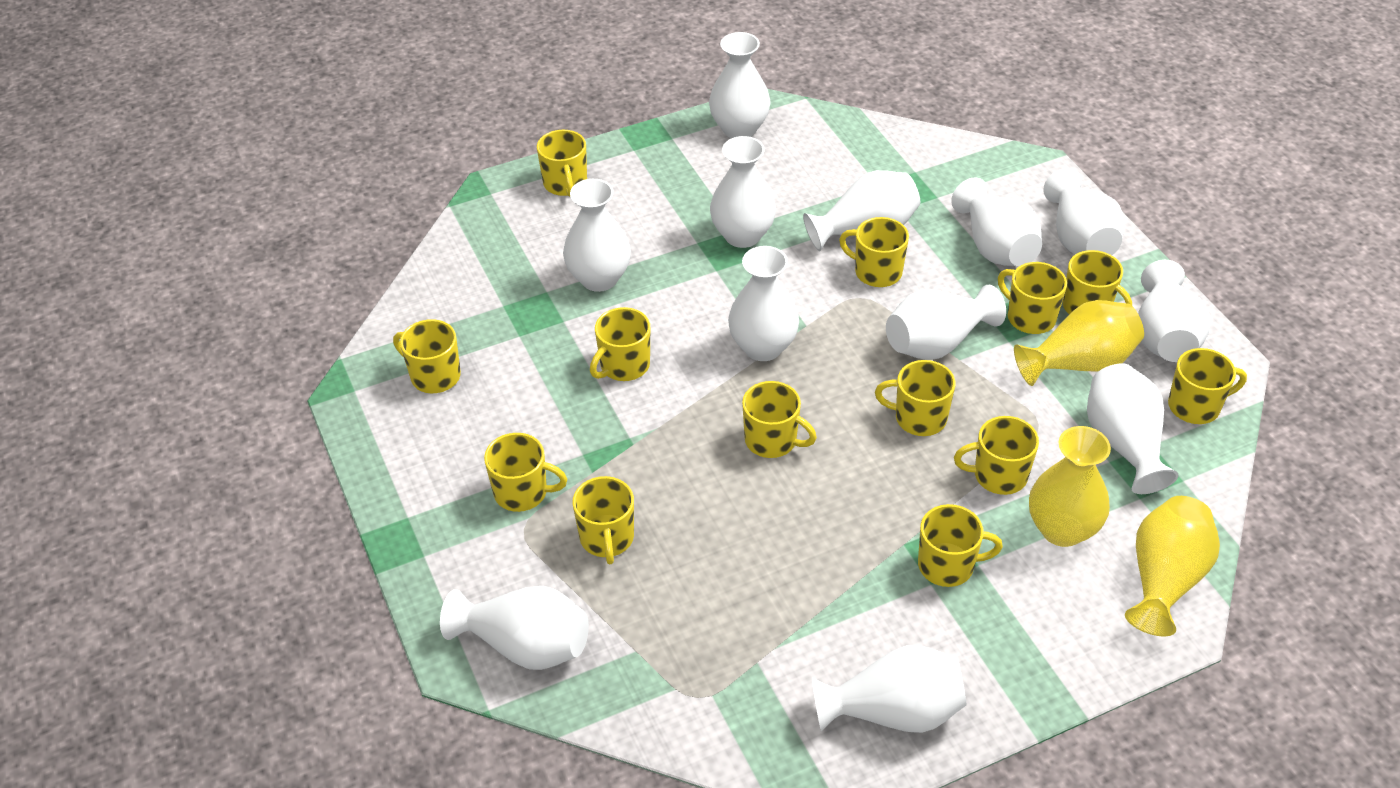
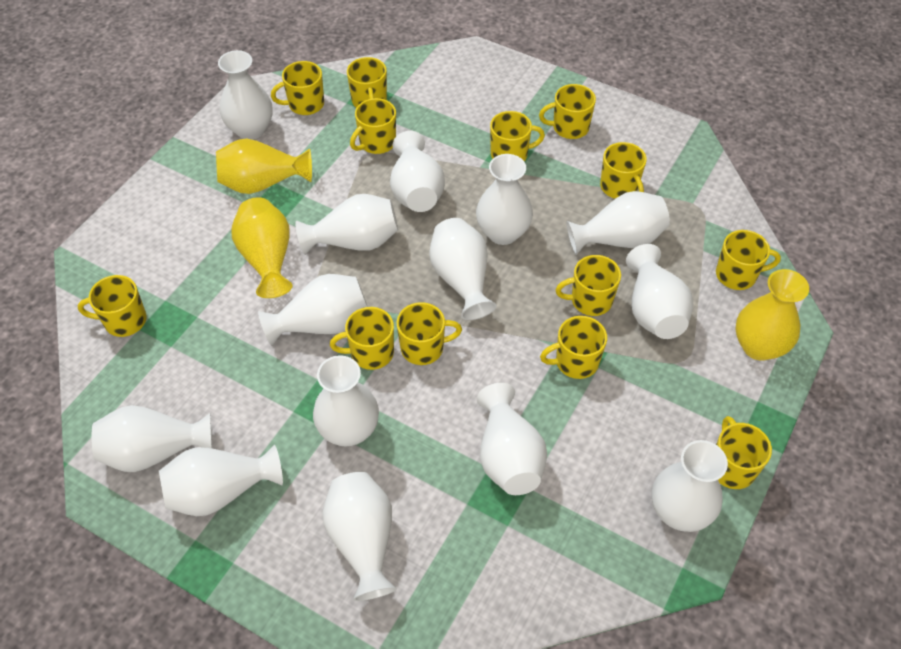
white vase: [440,586,589,670] [563,179,631,292] [709,32,771,138] [710,136,776,248] [728,246,799,361] [803,170,920,251] [812,645,966,733] [886,285,1006,360] [951,178,1042,266] [1043,168,1125,255] [1087,363,1179,494] [1138,260,1210,362] = 12 -> [92,405,212,472] [159,444,283,516] [218,50,273,140] [258,274,368,346] [296,194,398,255] [313,355,379,446] [322,472,397,601] [390,131,445,212] [429,218,497,320] [476,154,533,245] [477,383,547,495] [566,191,670,255] [626,244,693,339] [652,440,728,532] = 14

